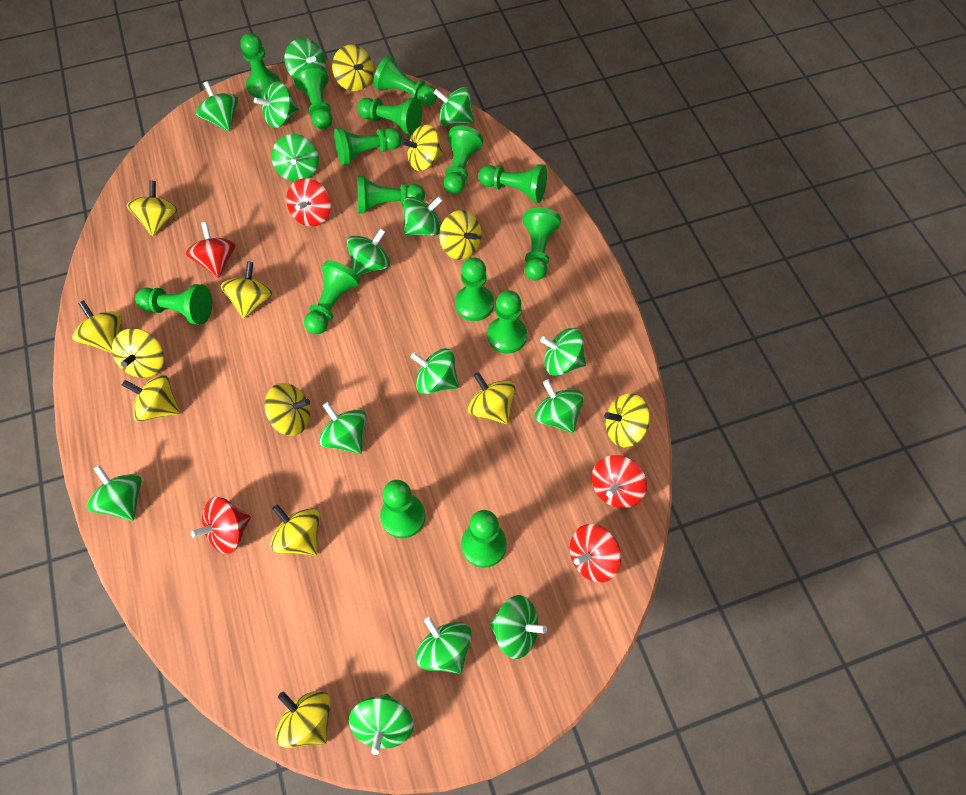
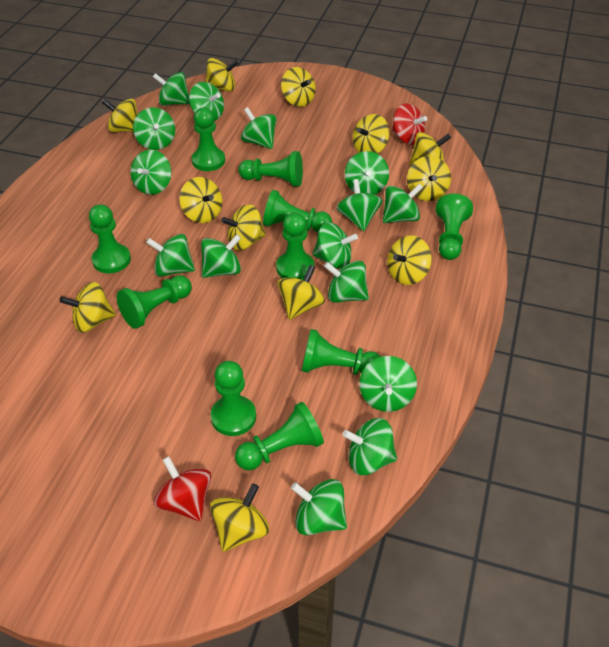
green pawn: [135,284,212,325] [241,33,280,99] [293,64,332,129] [304,260,360,334] [334,128,402,166] [357,98,422,135] [357,175,425,214] [373,55,437,106] [380,480,425,538] [444,125,483,194] [455,258,494,321] [461,510,507,568] [478,164,547,203] [487,290,527,353] [523,207,561,280] = 15 -> [89,204,131,273] [117,275,192,329] [192,107,225,171] [211,361,256,436] [235,402,324,470] [238,151,303,187] [263,190,332,232] [276,212,314,280] [302,329,380,375] [436,194,473,260] = 10
red spinning top: [185,222,236,278] [191,497,251,554] [286,178,331,227] [570,524,621,583] [592,455,647,508] = 5 -> [154,456,211,521] [392,103,427,145] = 2
yellow spinning top: [72,300,122,353] [112,329,164,378] [122,374,180,422] [126,180,178,236] [221,261,273,319] [265,383,310,436] [270,504,320,556] [275,691,331,748] [332,45,374,91] [401,124,444,171] [439,210,482,260] [468,372,516,424] [604,393,650,447] = 13 -> [60,282,116,333] [102,99,138,133] [179,177,222,223] [205,58,238,92] [210,483,270,552] [221,204,266,251] [278,265,325,320] [281,67,316,107] [353,114,390,154] [387,235,432,285] [407,156,451,201] [409,132,451,166] = 12

